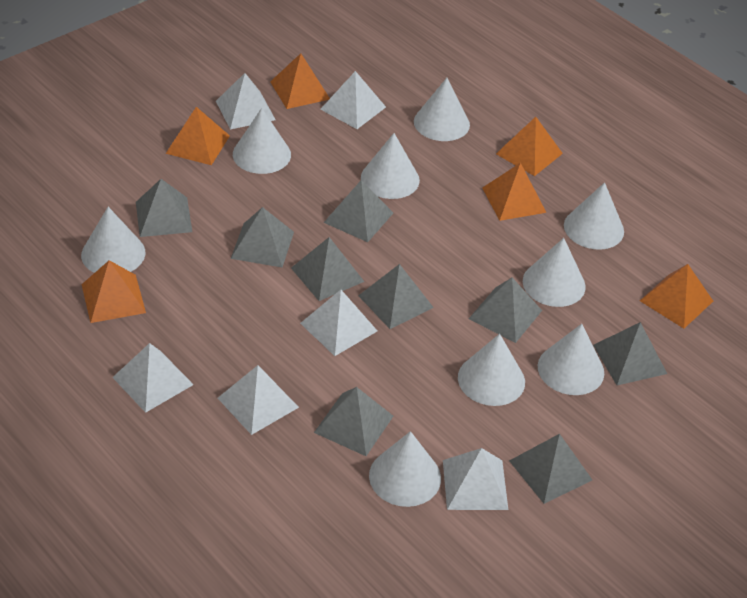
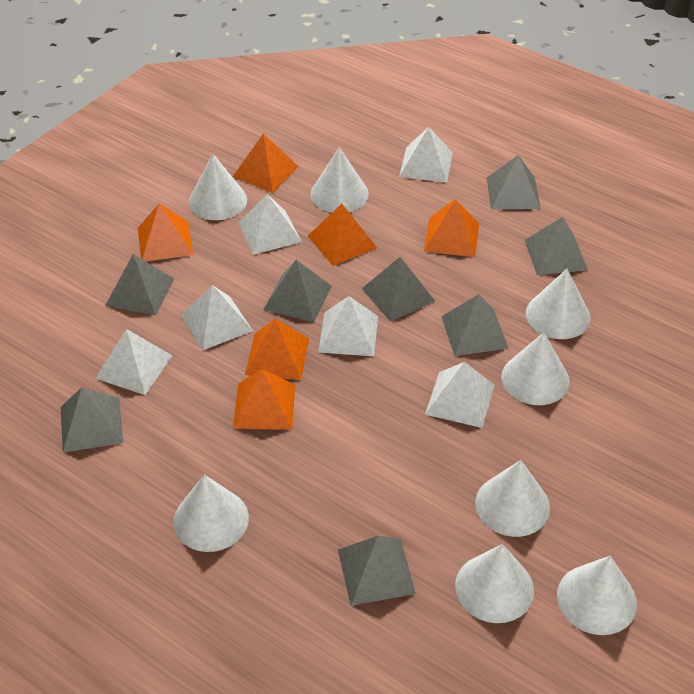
grey pyramid: [136,179,192,237] [231,207,294,267] [291,237,364,301] [314,387,393,456] [324,180,393,242] [358,264,434,329] [469,277,542,343] [509,434,592,504] [593,322,667,385] = 9 -> [61,387,123,453] [105,254,174,316] [263,260,332,322] [338,536,416,606] [362,257,435,321] [441,294,509,356] [487,155,541,209] [524,217,588,275] = 8
white cone: [81,207,145,273] [233,108,291,174] [361,133,420,199] [369,431,441,507] [414,78,470,141] [458,334,525,406] [523,238,586,307] [538,324,604,395] [564,182,624,250] = 9 -> [173,475,249,552] [188,154,247,220] [310,147,369,213] [455,544,534,623] [475,460,550,537] [501,332,570,405] [526,269,591,339] [557,556,637,635] = 8

